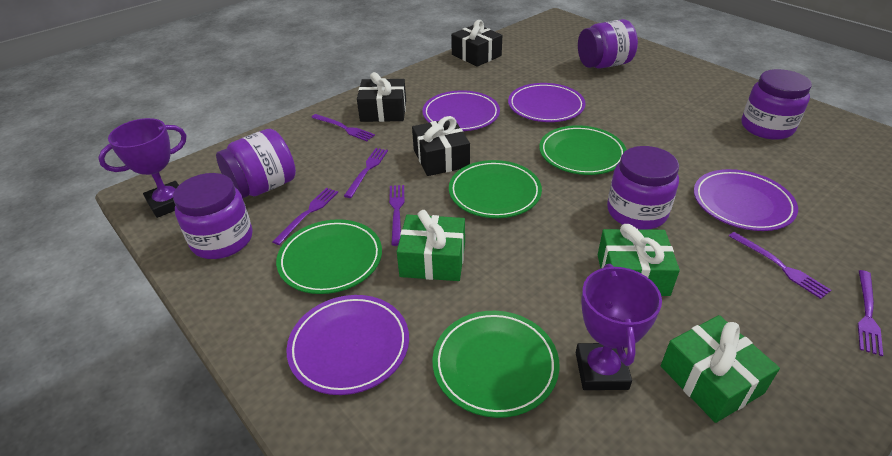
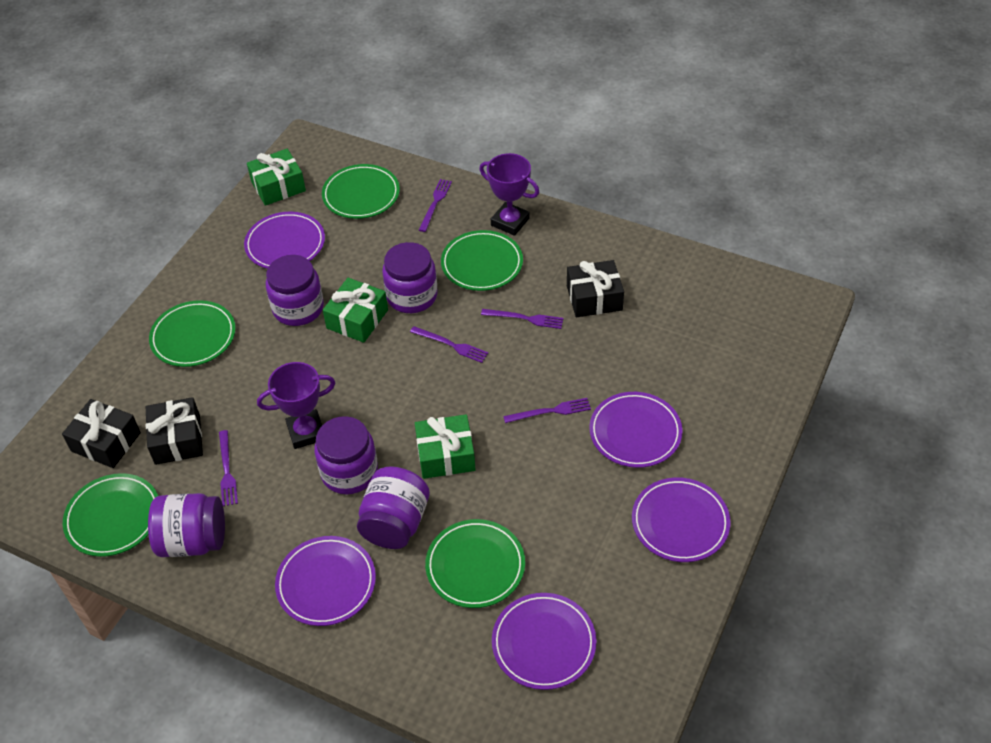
green plate: [276,219,382,294] [433,311,559,418] [449,160,542,218] [539,125,627,175] = 4 -> [63,473,158,557] [149,300,236,367] [322,164,400,219] [425,519,525,608] [441,230,523,291] = 5
purple fork: [272,188,338,245] [311,114,375,141] [344,148,388,198] [389,185,405,246] [729,232,831,299] [858,270,883,356] = 6 -> [219,430,238,506] [410,326,488,363] [419,179,452,232] [481,309,564,329] [503,398,591,423] = 5
purple plate: [286,295,409,395] [422,90,500,131] [508,83,585,122] [694,169,798,231] = 4 -> [244,212,325,269] [275,536,376,626] [492,593,596,690] [589,392,683,468] [632,477,731,562] = 5

